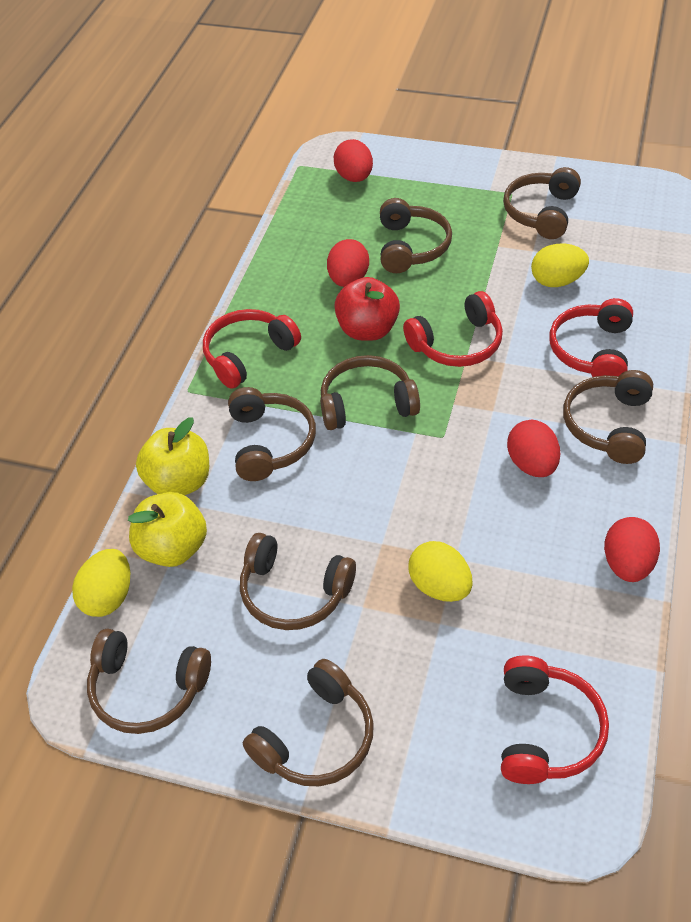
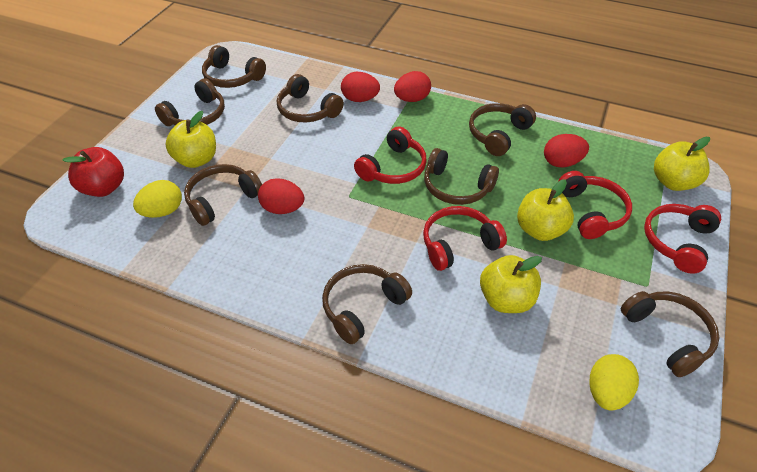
yellow apple: [128,492,207,567] [136,417,209,495] = 2 -> [165,111,216,168] [480,255,542,313] [517,179,574,241] [654,137,710,191] = 4
yellow egg: [72,549,130,617] [408,541,473,602] [531,244,589,287] = 3 -> [133,180,182,218] [590,354,639,410] = 2

